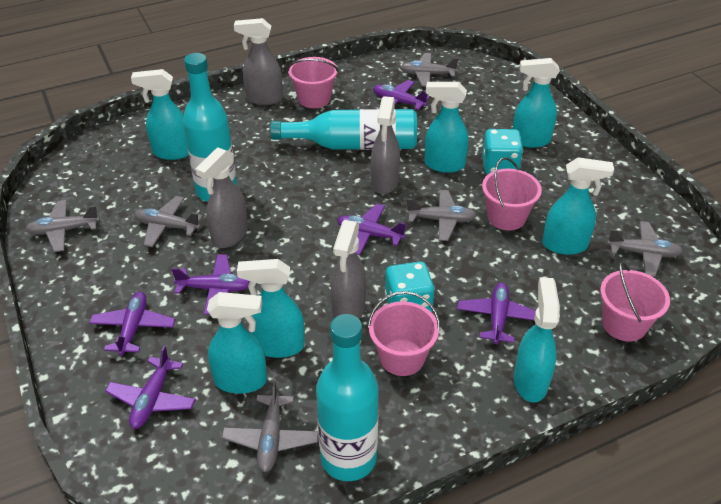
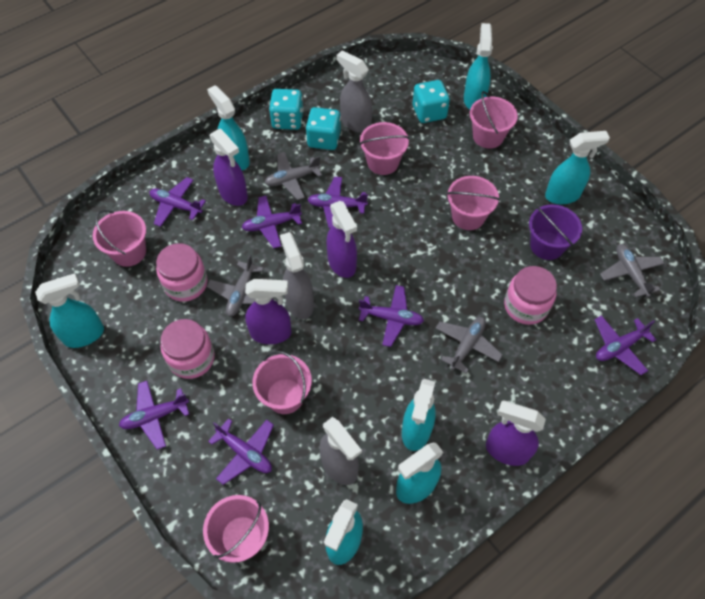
grey plane: [25,200,100,252] [134,196,203,247] [222,381,318,472] [400,53,459,87] [406,190,477,241] [607,221,683,277] = 6 -> [207,254,273,317] [265,152,322,200] [436,317,503,373] [600,244,664,297] = 4
grey spray bottle: [196,147,248,248] [234,18,283,105] [331,220,366,319] [371,96,400,194] = 4 -> [280,232,314,319] [319,417,362,485] [336,50,372,133] = 3
pink bucket: [287,57,339,108] [368,291,440,376] [482,157,542,230] [600,262,670,342] = 4 -> [93,210,146,267] [203,495,269,563] [252,351,312,414] [359,122,409,175] [447,176,500,230] [470,91,518,149] = 6
pink jar: none = 0 -> [156,243,208,302] [161,319,215,379] [504,266,557,325] = 3
purple bucket: none = 0 -> [529,204,582,260] = 1
purple plane: [89,292,176,356] [105,345,196,429] [171,254,250,315] [337,204,407,255] [373,80,430,110] [457,282,536,344] = 6 -> [119,381,190,450] [150,177,206,227] [208,418,274,485] [242,196,302,248] [308,177,368,228] [359,285,424,347] [595,315,657,375] = 7
purple spray bottle: none = 0 -> [210,129,248,206] [245,279,291,344] [326,201,357,278] [486,401,546,466] = 4
turquoise bottle: [183,53,237,202] [270,109,417,150] [316,314,379,481] = 3 -> none = 0
turquoise dice: [385,262,435,313] [482,129,523,174] = 2 -> [269,89,303,130] [306,107,341,150] [413,80,450,123] = 3

